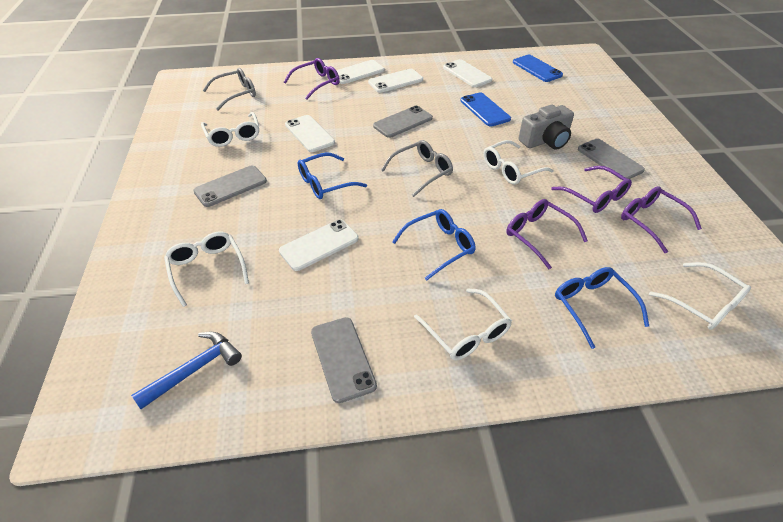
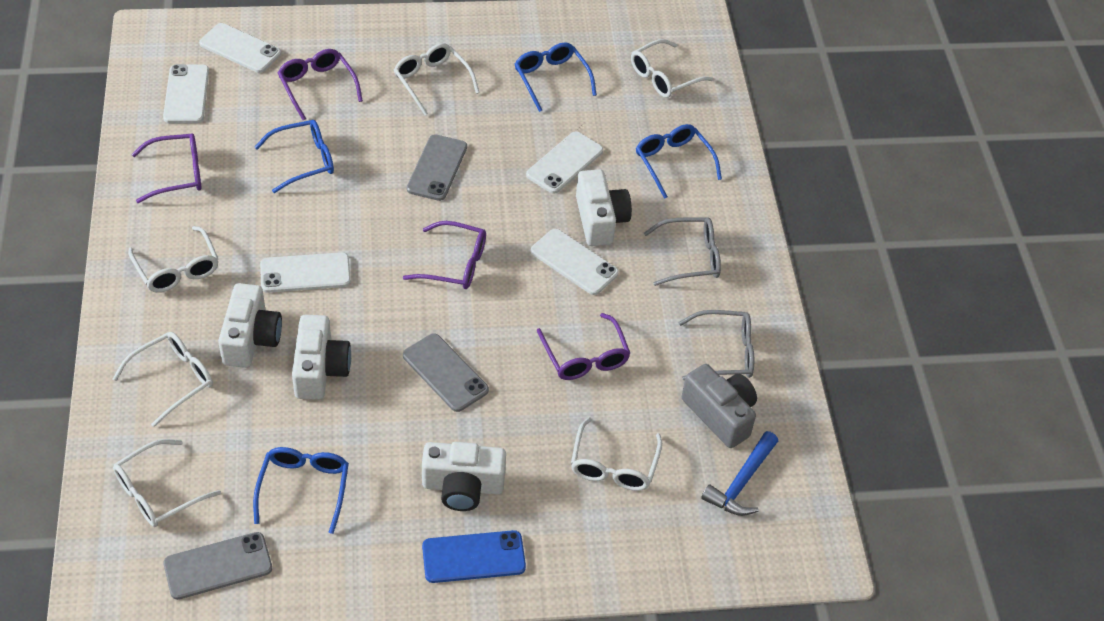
blue glasses: [298,152,367,199] [392,209,476,280] [555,267,649,349] = 3 -> [253,447,349,534] [255,120,334,193] [515,42,597,112] [636,124,722,199] = 4
blue phone: [461,93,511,127] [513,55,563,82] = 2 -> [422,530,526,583] = 1
grey phone: [193,166,267,207] [311,317,377,403] [373,106,433,138] [578,139,645,179] = 4 -> [163,532,272,600] [403,333,489,412] [407,134,467,201] = 3
white camera: none = 0 -> [218,283,282,368] [292,315,351,400] [422,442,506,511] [576,169,632,246] = 4
white glasses: [164,232,249,307] [201,112,259,147] [414,289,512,360] [483,140,554,185] [649,262,751,330] = 5 -> [113,332,213,427] [113,439,221,527] [128,226,218,292] [394,43,480,115] [571,417,662,491] [631,39,714,98] = 6

